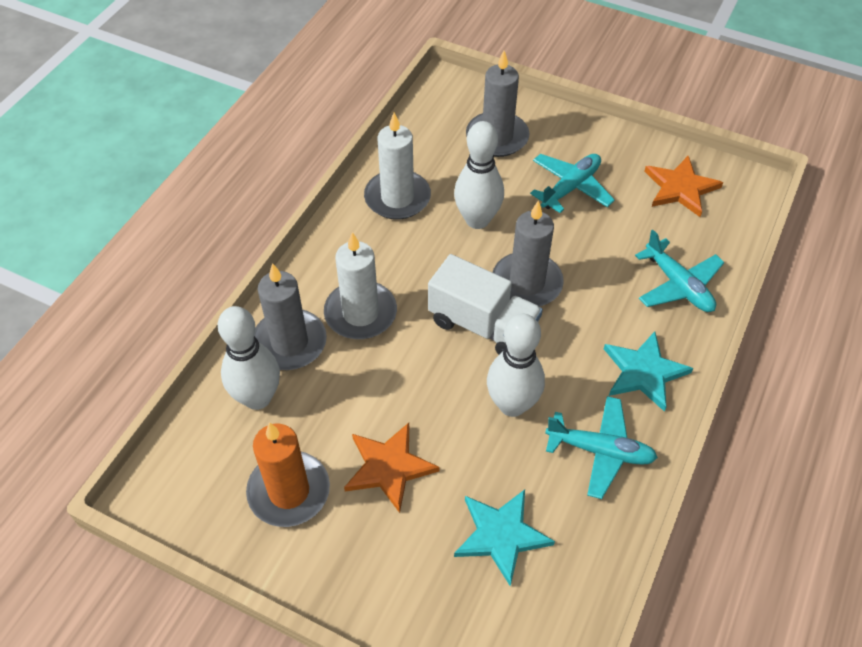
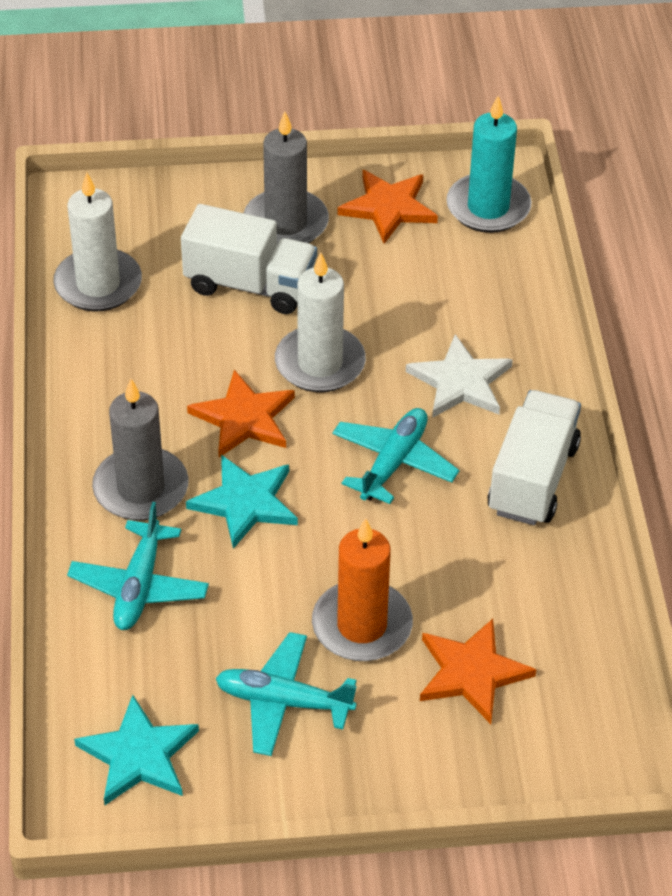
grey candle: [254,263,327,370] [466,51,529,157] [493,200,564,307] = 3 -> [92,379,189,521] [244,112,329,244] = 2
orange star: [344,423,439,513] [644,156,723,217] = 2 -> [187,370,295,458] [338,170,438,244] [420,619,537,724] = 3
turquoise candle: none = 0 -> [446,96,532,233] = 1
white bowling pin: [218,306,280,410] [454,121,504,229] [487,314,545,417] = 3 -> none = 0
white star: none = 0 -> [406,334,513,418] = 1
white truck: [428,254,543,354] = 1 -> [181,204,317,314] [487,390,581,525] = 2

